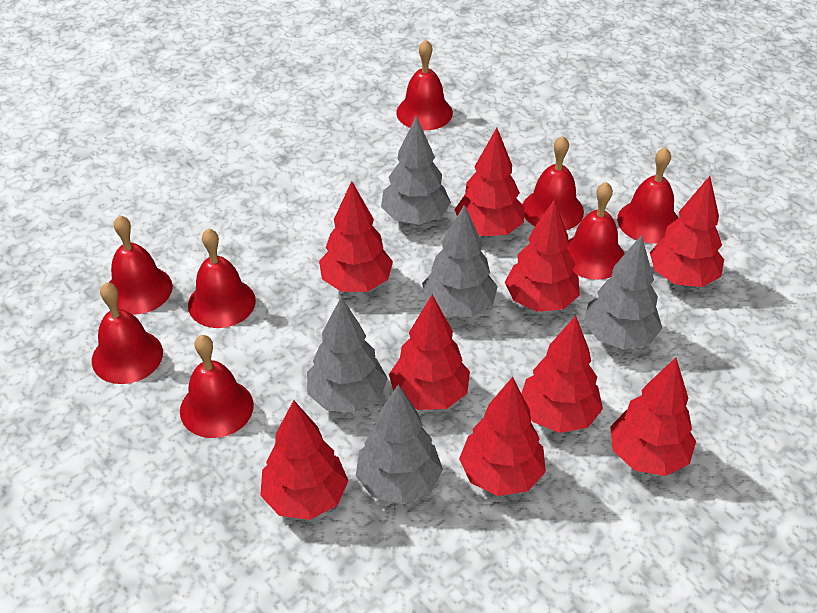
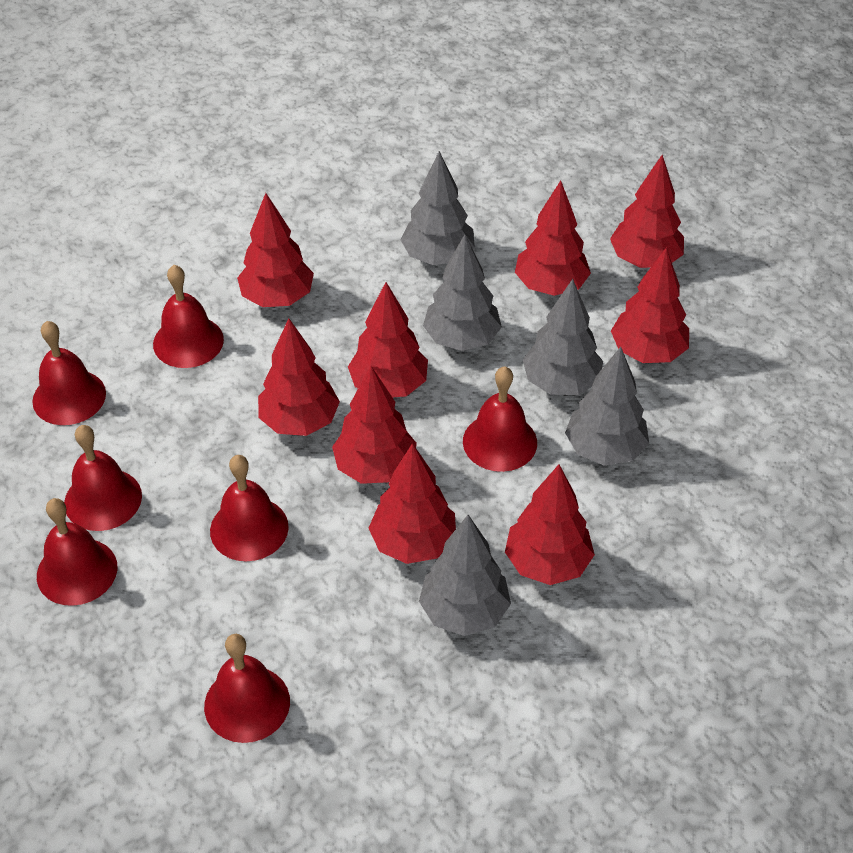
red bell: [92,282,163,384] [109,215,173,314] [180,335,254,438] [188,228,256,328] [396,40,453,130] [523,136,584,230] [567,182,624,280] [617,147,678,244] = 8 -> [32,321,106,425] [37,498,117,606] [64,425,142,531] [153,265,224,368] [204,634,290,743] [210,455,289,561] [463,366,537,472] = 7

